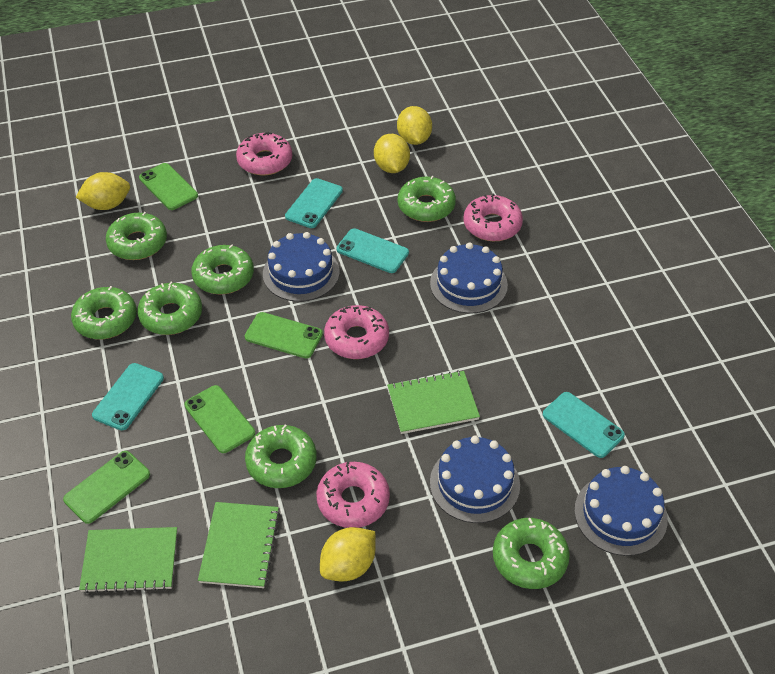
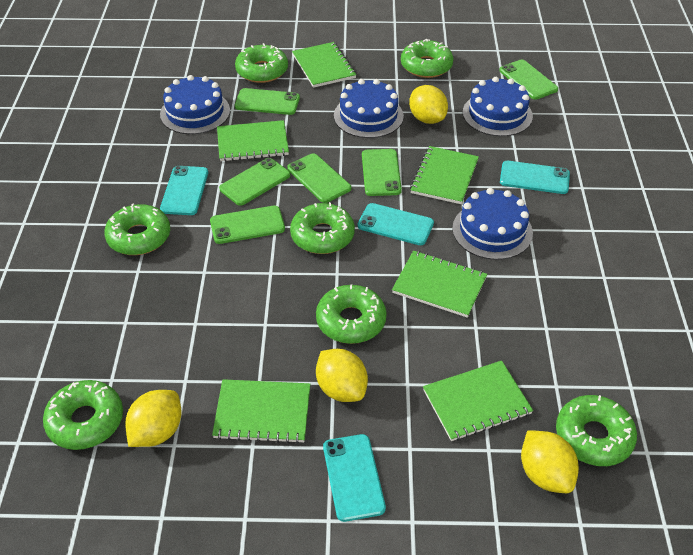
green notebook: [79,527,177,593] [198,502,280,588] [387,370,480,434] = 3 -> [212,379,310,444] [217,120,289,161] [292,42,356,88] [392,251,487,318] [410,146,479,204] [423,361,533,441] = 6
green phone: [63,451,150,524] [139,163,198,210] [184,385,255,453] [245,312,323,358] = 4 -> [210,206,285,244] [219,158,290,206] [235,88,300,115] [287,153,351,203] [362,149,402,196] [499,59,558,100] = 6
pink donut: [236,132,292,175] [316,462,390,528] [324,305,389,359] [463,194,523,242] = 4 -> none = 0

